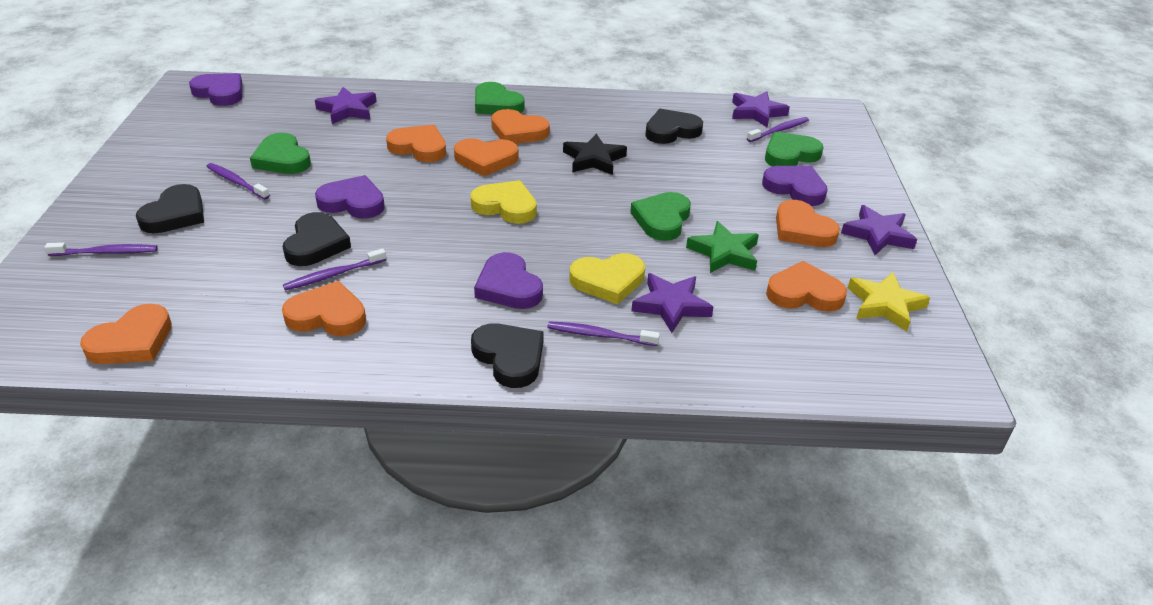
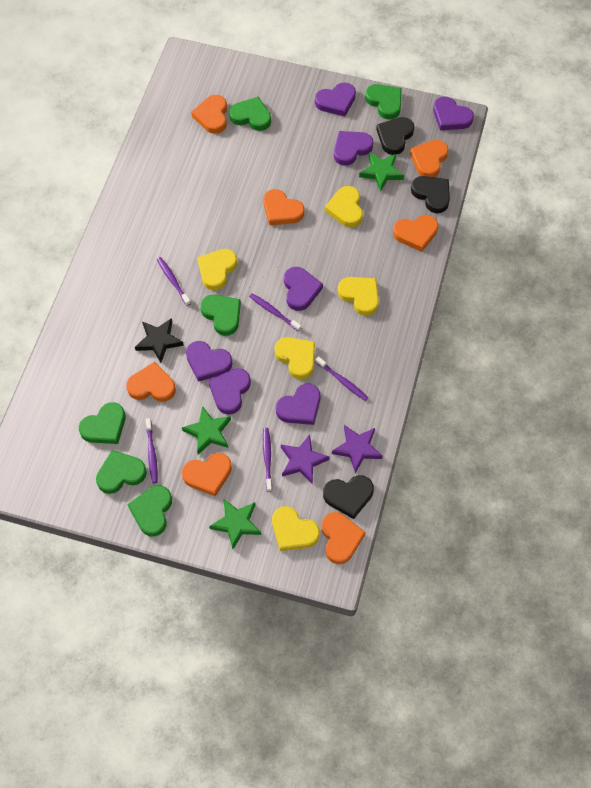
black heart: [136,184,204,233] [283,212,351,266] [471,323,544,388] [645,109,703,144] = 4 -> [323,475,374,519] [376,117,414,155] [411,176,450,213] = 3
green heart: [250,133,311,174] [475,82,525,114] [630,192,691,241] [765,132,824,166] = 4 -> [79,402,126,444] [96,450,147,494] [127,485,172,536] [200,295,241,336] [229,97,271,131] [365,84,402,119] = 6
green star: [686,221,759,273] = 1 -> [182,406,231,454] [209,499,261,549] [359,152,404,191] = 3
purple heart: [189,73,243,106] [315,175,385,219] [474,252,543,309] [762,166,828,206] = 4 -> [186,341,233,382] [208,368,251,414] [276,384,320,425] [284,267,323,311] [315,82,356,116] [334,131,373,166] [433,97,474,130] = 7
purple star: [315,87,377,124] [631,273,713,333] [732,91,790,127] [841,205,917,255] = 4 -> [281,434,330,484] [332,425,383,473] = 2
yellow heart: [470,180,537,224] [570,253,645,304] = 2 -> [197,249,237,290] [272,506,320,551] [275,337,315,379] [325,186,363,228] [338,277,379,316] = 5
yellow star: [848,272,930,332] = 1 -> none = 0

